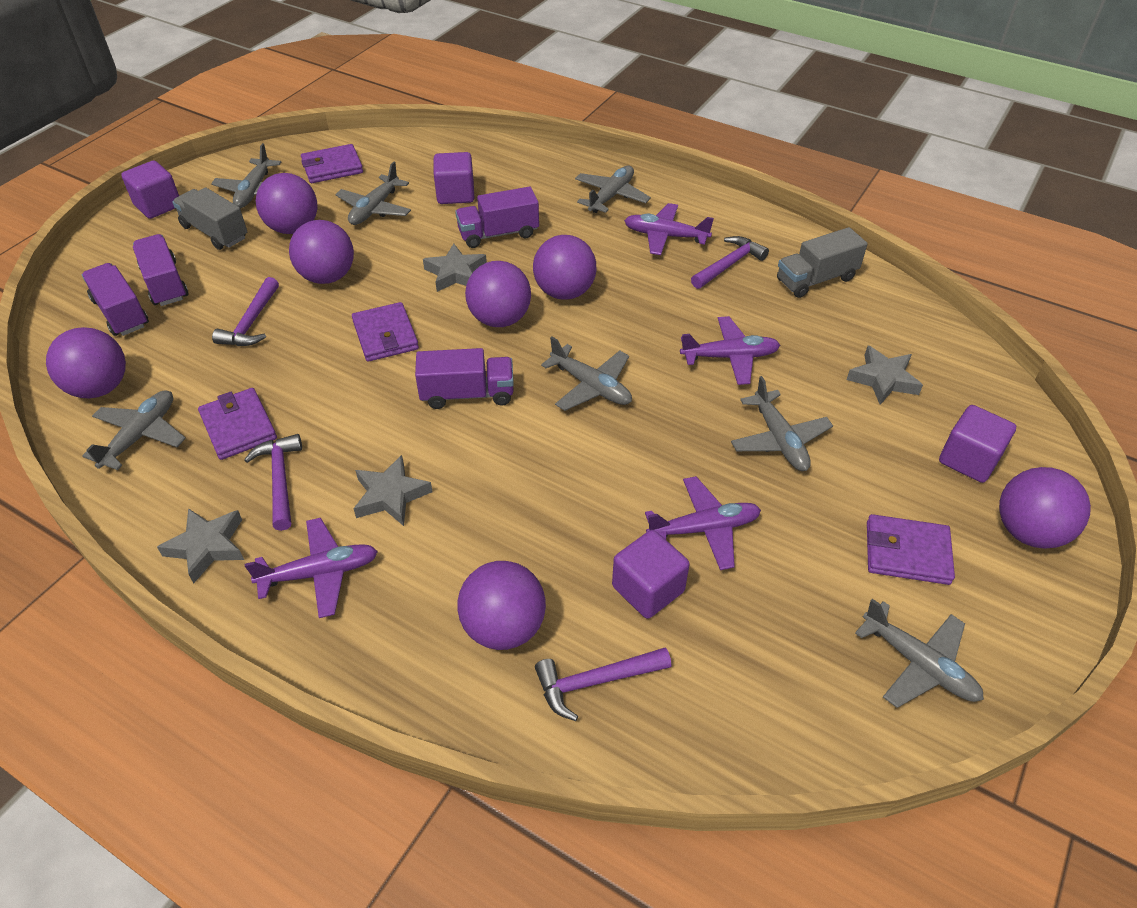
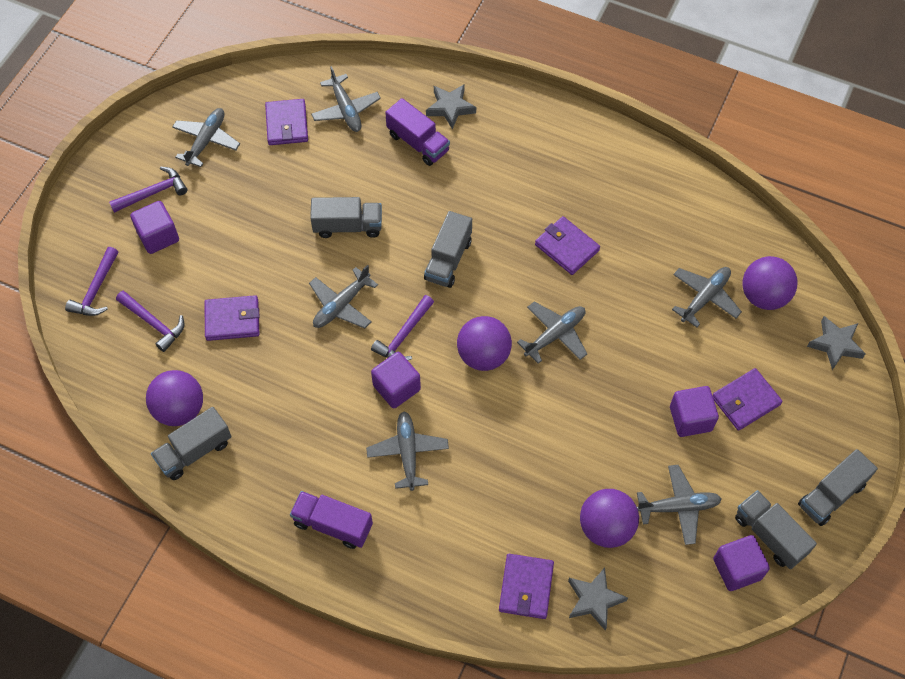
grey star: [157,508,244,583] [353,455,433,526] [423,244,487,292] [847,346,923,405] = 4 -> [426,84,476,130] [568,567,628,631] [807,316,866,370] = 3
grey truck: [172,187,247,250] [777,227,868,298] = 2 -> [151,407,232,480] [310,197,382,238] [424,211,472,288] [735,490,817,569] [798,449,878,526] = 5
purple ball: [46,327,126,398] [256,173,317,234] [289,220,354,284] [458,561,546,650] [465,261,531,327] [533,235,596,300] [999,467,1091,549] = 7 -> [146,370,203,426] [457,316,512,371] [580,489,639,548] [742,256,798,310] = 4
purple plane: [245,518,378,618] [624,203,714,255] [645,476,761,570] [680,316,780,385] = 4 -> none = 0
purple truck: [82,263,149,336] [133,234,189,306] [415,348,514,409] [455,187,539,248] = 4 -> [290,491,373,549] [385,98,450,166] = 2
purple wallet: [198,388,277,460] [301,144,363,183] [352,302,419,362] [867,514,955,585] = 4 -> [204,295,259,341] [265,99,308,145] [499,554,554,619] [535,216,600,275] [712,368,782,431] = 5

